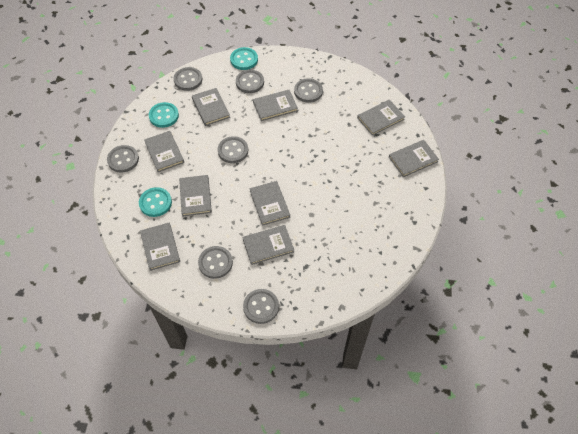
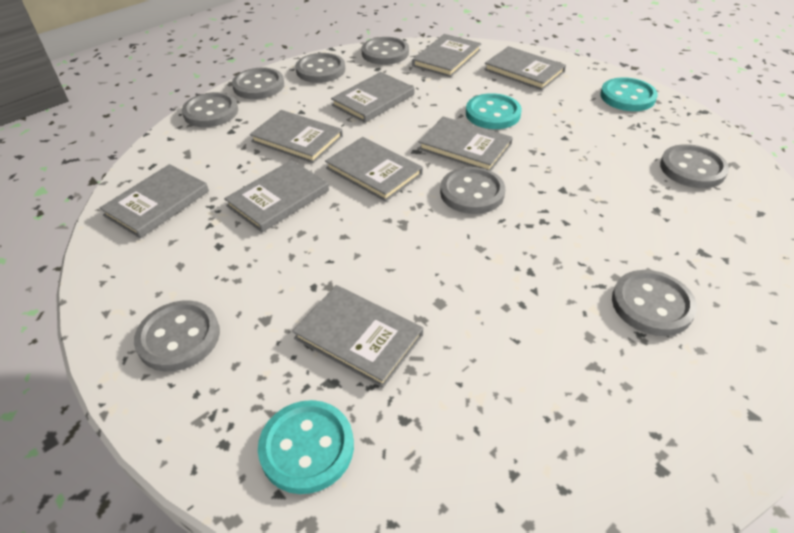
grey button: [107,145,139,173] [174,67,202,91] [198,246,233,279] [218,136,248,163] [236,70,264,93] [243,289,279,324] [294,78,323,103] = 7 -> [134,300,220,372] [182,92,238,127] [232,68,284,99] [295,53,345,83] [361,37,409,65] [440,167,505,214] [612,270,697,336] [660,144,729,188] = 8

